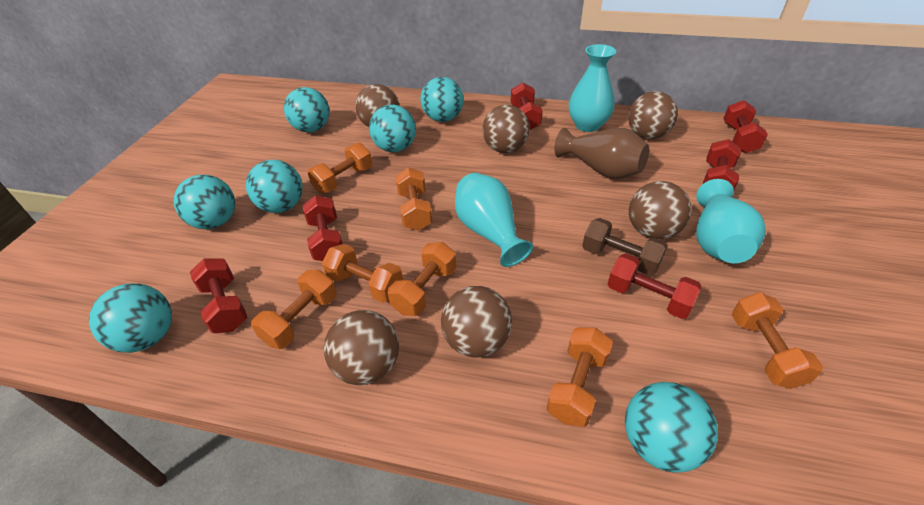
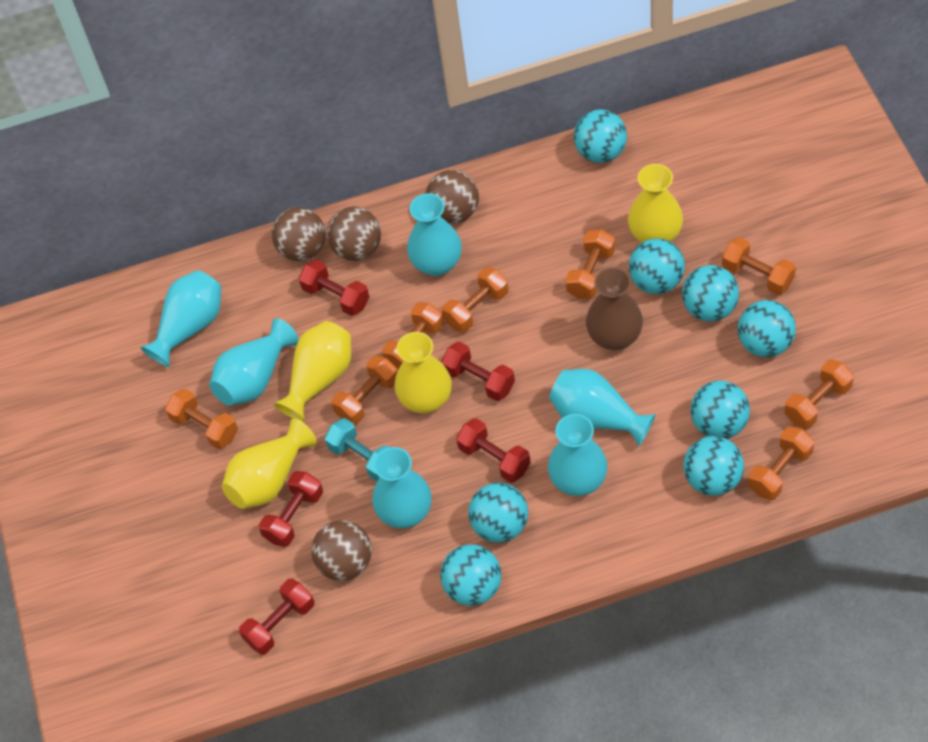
brown ball: [324,310,399,385] [355,84,399,127] [441,286,512,358] [482,105,530,153] [628,91,678,139] [629,181,691,239] = 6 -> [271,207,326,261] [311,520,372,581] [327,206,381,261] [426,170,479,224] = 4
brown dumbbell: [582,218,668,276] = 1 -> none = 0
orange dumbbell: [251,270,337,349] [307,143,372,193] [322,244,403,303] [387,242,456,316] [395,167,432,231] [547,327,613,427] [732,292,823,389] = 7 -> [165,389,238,449] [331,355,398,425] [382,302,444,370] [442,267,508,332] [565,229,615,299] [722,237,796,295] [748,426,814,500] [784,360,854,429] = 8
red dumbbell: [190,258,248,333] [302,195,343,261] [511,82,543,130] [608,254,702,319] [703,139,741,190] [723,100,768,153] = 6 -> [239,579,314,655] [259,471,323,547] [299,260,369,316] [441,342,515,401] [456,418,531,483] = 5
turquoise ball: [89,283,172,353] [174,175,235,229] [246,160,303,213] [284,87,330,132] [369,105,416,152] [421,77,464,122] [625,382,718,473] = 7 -> [440,544,502,606] [468,482,528,543] [574,109,627,163] [629,238,685,294] [682,265,739,322] [683,436,744,496] [690,381,750,439] [738,300,796,357] = 8
turquoise dumbbell: none = 0 -> [325,418,390,482] = 1
turquoise vase: [455,173,533,267] [569,44,616,132] [696,179,766,263] = 3 -> [140,270,221,367] [210,318,299,406] [372,447,431,528] [407,193,462,276] [548,414,607,496] [549,369,655,446] = 6
yellow vase: none = 0 -> [222,418,317,509] [274,321,351,422] [394,332,452,413] [628,164,683,243] = 4

